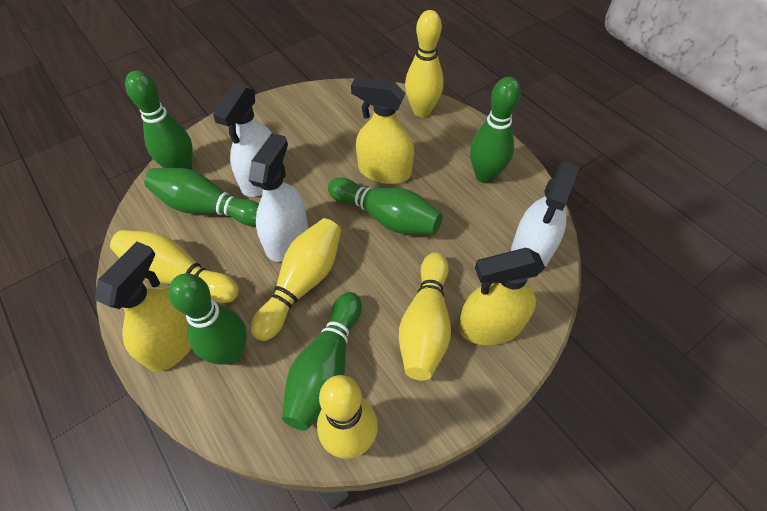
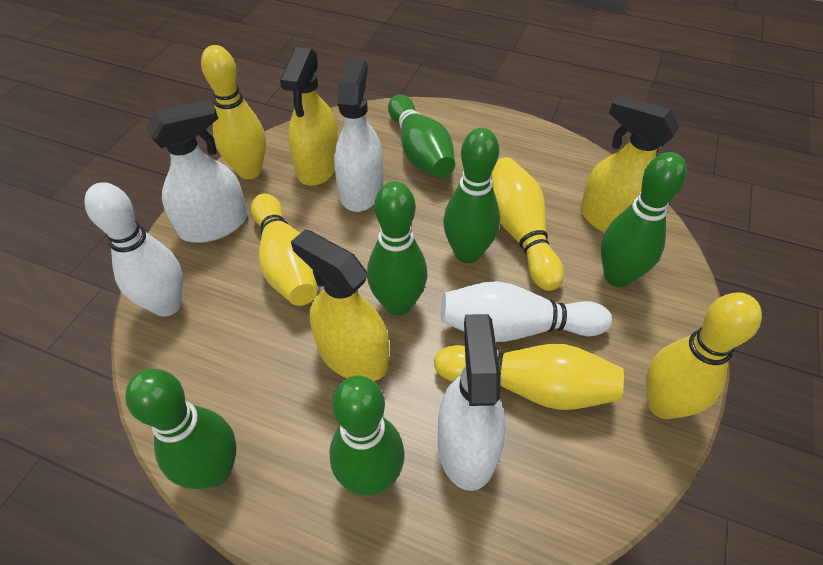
white bowling pin: none = 0 -> [84,182,183,316] [441,281,612,342] = 2

